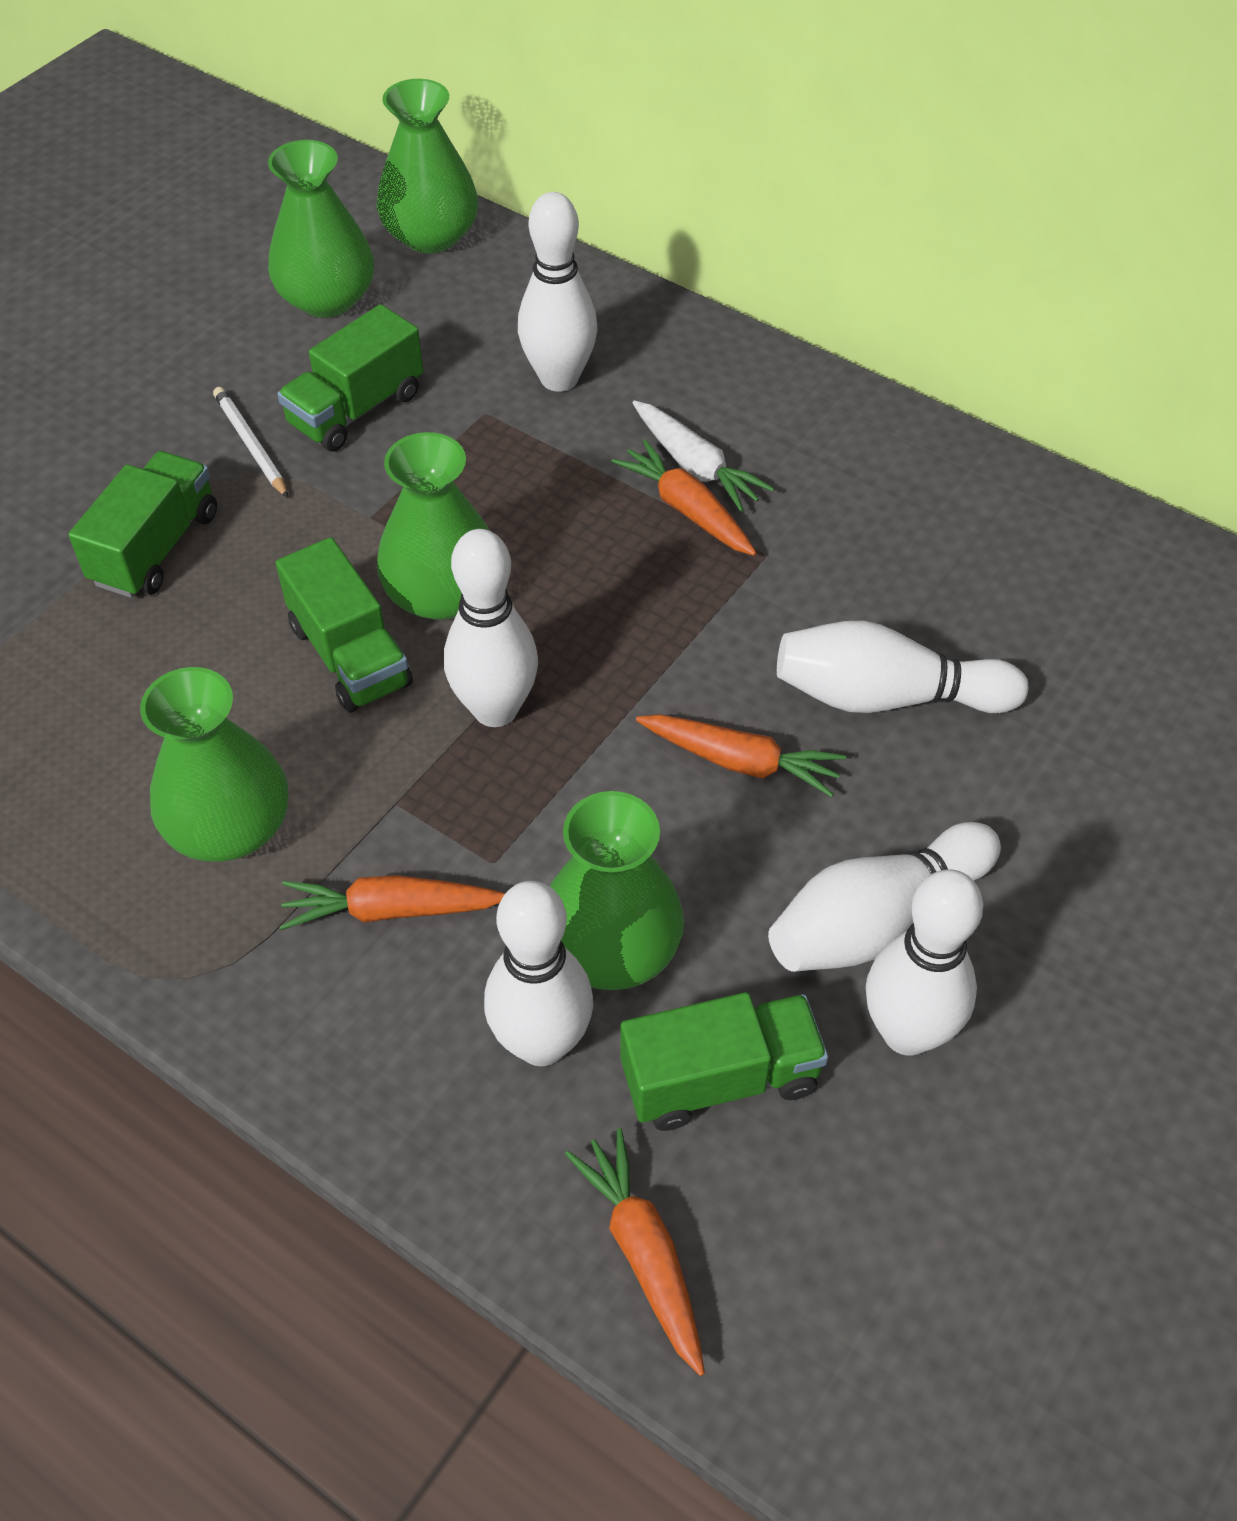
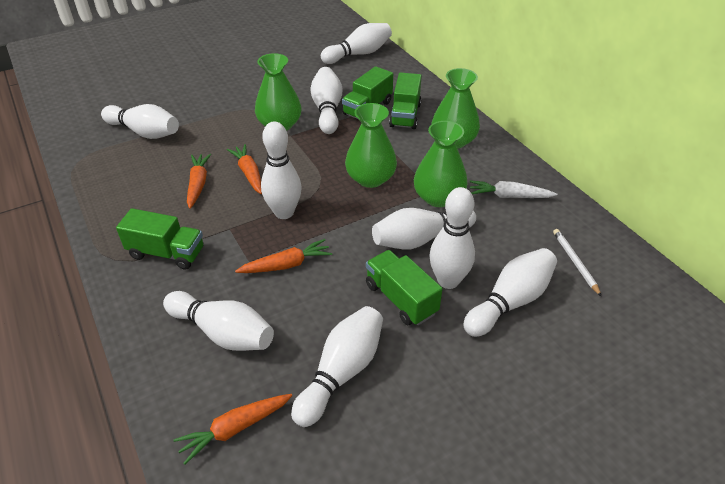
green vase: [140,667,289,862] [268,140,374,317] [377,79,478,253] [377,432,490,620] [550,791,684,990] = 5 -> [255,53,302,131] [345,103,397,188] [414,121,468,207] [431,68,480,149] = 4
white bowling pin: [444,529,538,727] [484,881,593,1066] [518,192,597,392] [768,822,1001,972] [777,621,1028,713] [866,869,983,1056] = 6 -> [101,104,179,139] [163,291,274,351] [261,121,302,219] [291,306,383,427] [310,67,342,134] [321,23,392,64] [372,208,476,250] [429,187,475,289] [463,248,557,337] = 9

